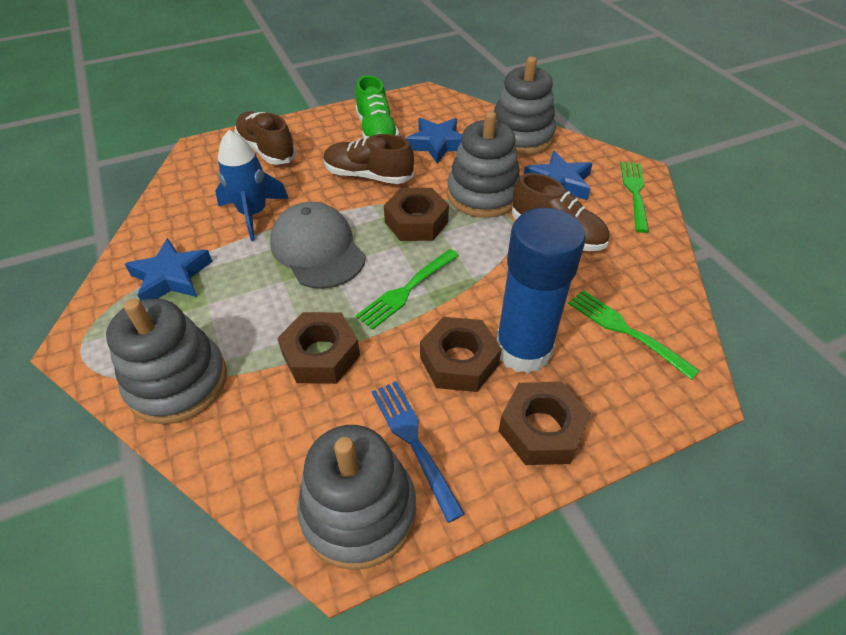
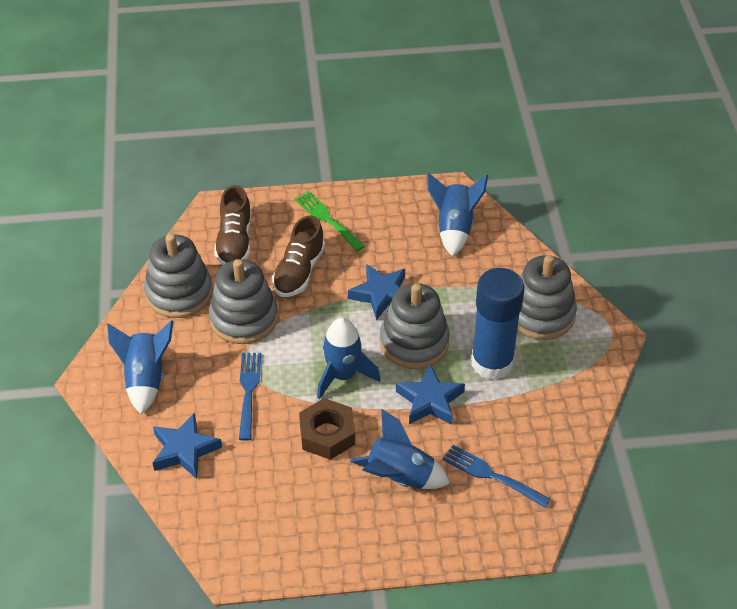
blue fork: [371,381,465,523] = 1 -> [239,353,261,441] [442,445,551,508] = 2
blue rocket: [215,130,289,241] = 1 -> [107,320,174,415] [317,318,381,399] [350,409,450,489] [427,172,488,257] = 4
brown nut: [277,312,360,384] [384,188,449,241] [420,317,501,392] [499,382,591,465] = 4 -> [299,398,355,460] = 1
brown shoe: [234,111,297,165] [323,134,414,184] [512,173,610,251] = 3 -> [214,185,252,265] [272,215,325,297] = 2
green fork: [356,249,459,330] [568,290,700,380] [620,162,649,233] = 3 -> [295,191,365,251] = 1
green shoe: [355,75,399,139] = 1 -> none = 0
grey cap: [270,202,366,289] = 1 -> none = 0

